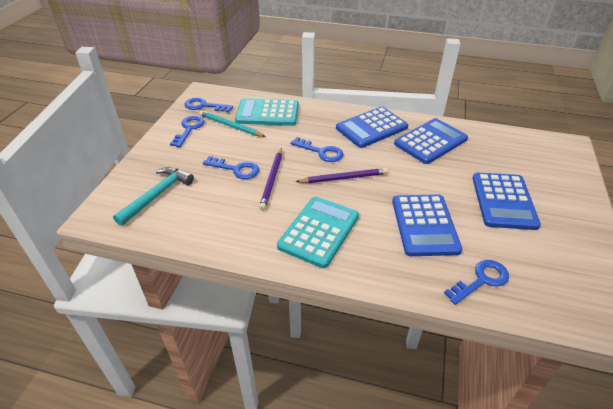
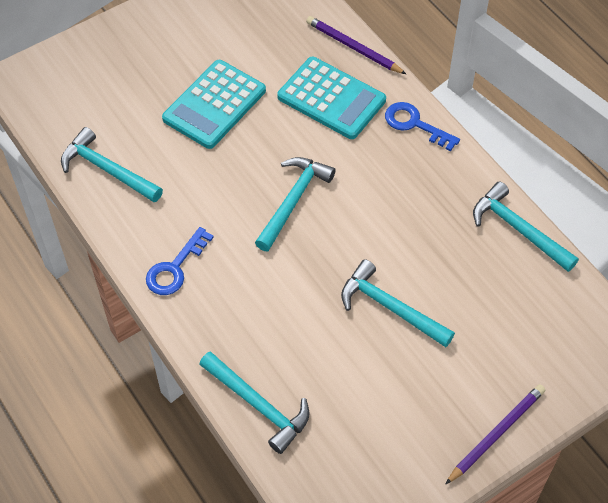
blue calculator: [336,107,408,148] [392,194,462,256] [394,118,468,164] [472,173,541,230] = 4 -> none = 0
blue key: [170,116,205,147] [184,97,233,112] [203,156,259,179] [290,137,343,162] [444,260,509,305] = 5 -> [146,227,214,295] [385,102,460,152] = 2
turquoise hammer: [113,167,194,226] = 1 -> [61,127,163,202] [199,351,309,454] [255,157,336,251] [341,259,455,347] [473,181,579,272] = 5
turquoise pencil: [199,110,266,137] = 1 -> none = 0

